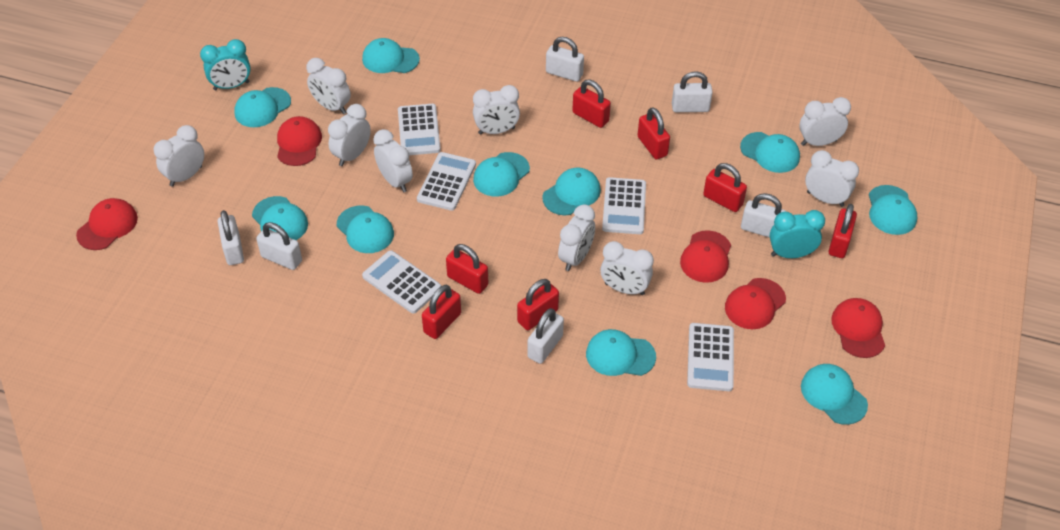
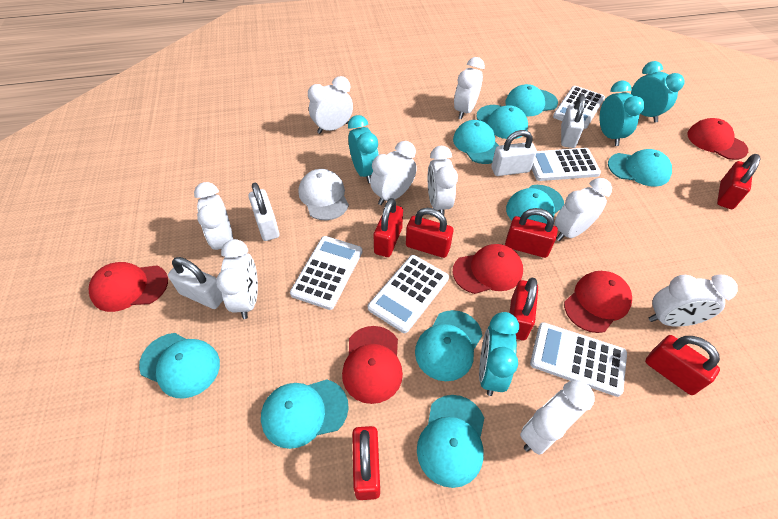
turquoise cap: [234,87,291,127] [252,196,308,240] [337,206,394,253] [362,38,420,73] [473,152,530,197] [542,167,601,215] [586,329,656,376] [740,132,800,173] [801,364,868,425] [869,185,917,235] = 10 -> [139,333,220,398] [261,380,349,449] [415,310,482,381] [417,395,484,488] [453,120,499,164] [476,105,528,139] [505,84,558,116] [506,185,564,224] [608,149,672,187] = 9
turquoise clock: [200,39,251,90] [769,210,825,258] = 2 -> [348,115,379,183] [479,312,519,396] [600,81,644,146] [631,61,685,123] = 4
white cap: none = 0 -> [299,169,349,220] = 1
white padlock: [218,210,244,265] [256,222,302,270] [527,308,564,364] [546,37,584,82] [672,71,713,112] [741,193,786,238] = 6 -> [168,257,223,309] [248,183,280,241] [491,130,537,176] [561,95,585,148] = 4

